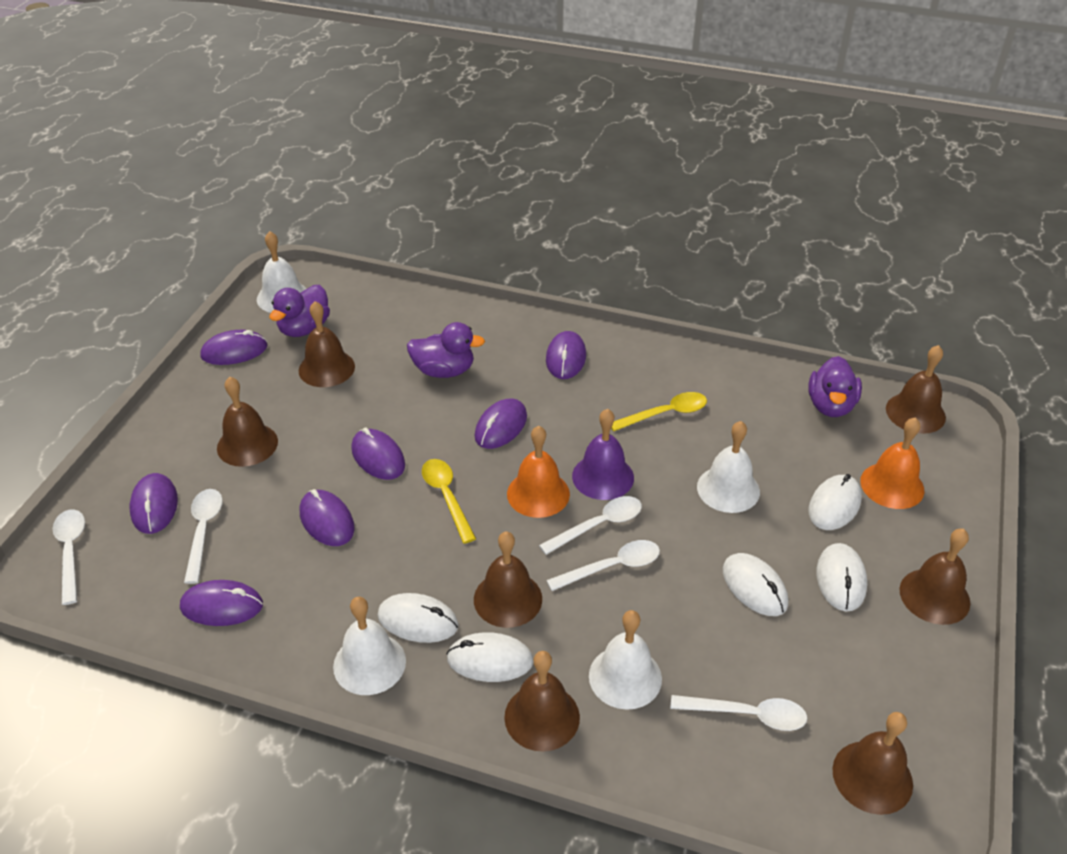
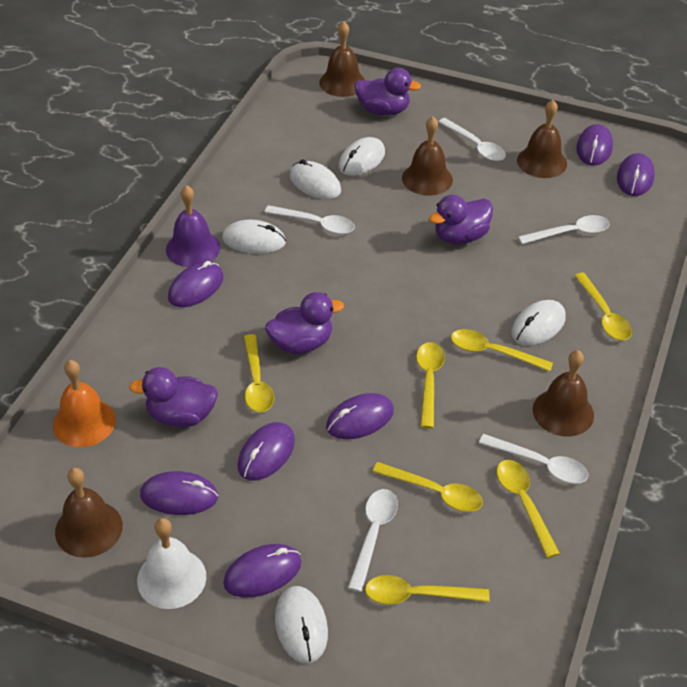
brown bell: [217,377,278,467] [299,301,355,387] [474,531,542,628] [504,651,580,752] [833,712,913,815] [886,345,946,434] [899,529,970,625] = 7 -> [55,468,123,558] [319,21,365,97] [402,116,453,196] [517,100,567,178] [533,350,594,437] = 5
orange bell: [507,426,570,518] [860,417,924,509] = 2 -> [53,360,116,447] = 1
purple duck: [269,285,330,337] [407,322,485,378] [808,356,862,417] = 3 -> [129,367,218,427] [265,292,344,354] [355,68,421,116] [429,195,493,244] = 4
white bell: [257,231,307,313] [333,597,406,695] [589,610,662,710] [697,421,760,513] = 4 -> [137,518,206,609] = 1
yellow spoon: [422,459,476,544] [611,392,707,431] = 2 -> [244,334,274,412] [365,575,490,604] [372,462,483,512] [416,342,445,428] [451,329,553,371] [497,460,560,558] [574,273,632,340] = 7

